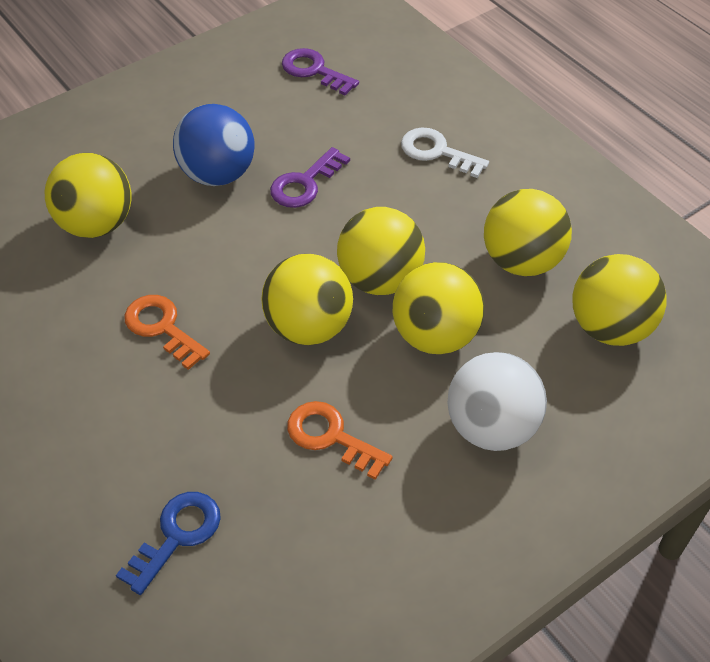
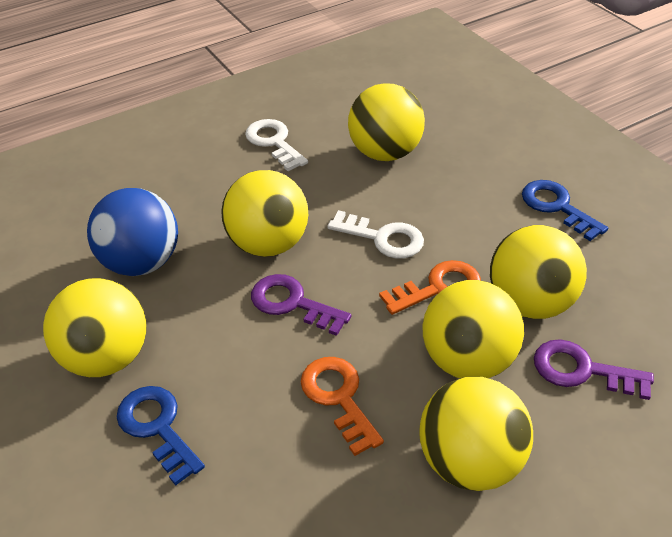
blue key: [116,492,221,595] = 1 -> [117,386,205,486] [522,180,608,241] = 2
white ball: [448,352,547,451] = 1 -> none = 0
white key: [401,128,489,178] = 1 -> [245,119,308,171] [327,210,424,259] = 2

